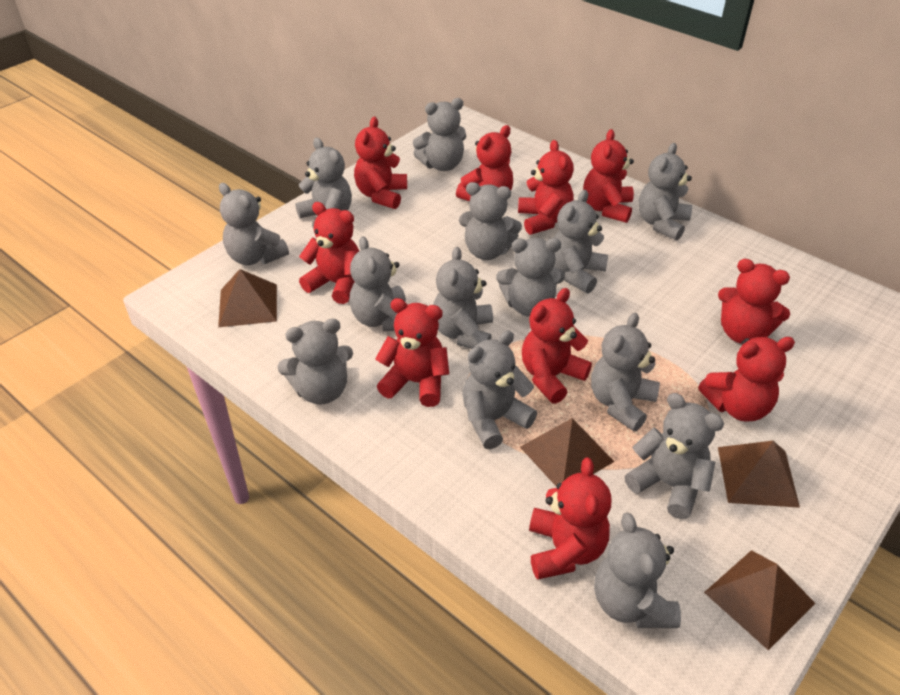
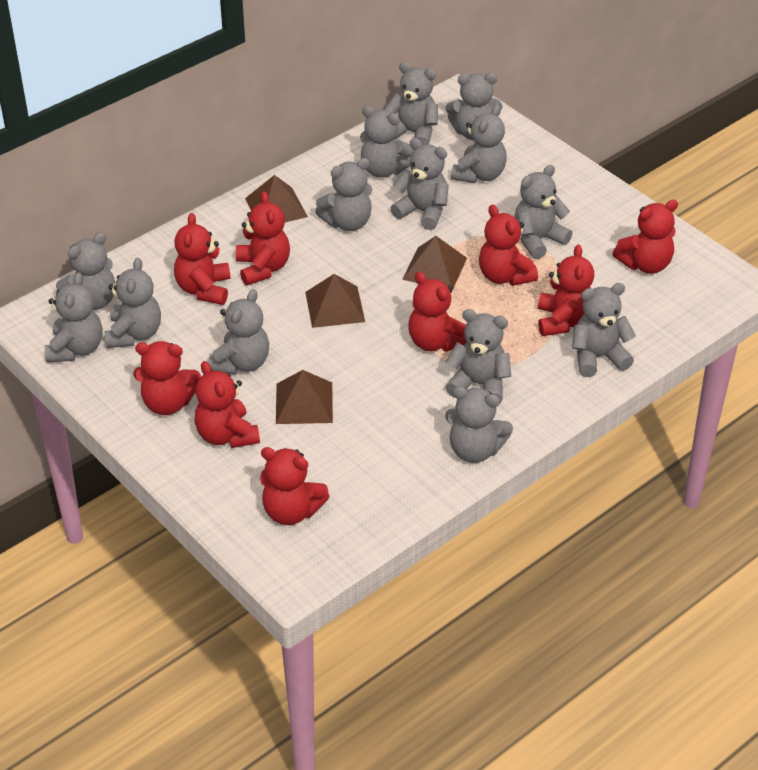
red teddy bear: [299,202,359,304] [354,117,407,209] [375,298,449,407] [456,125,513,201] [518,140,574,235] [522,288,592,404] [529,457,611,580] [583,129,634,223] [698,337,795,422] [718,259,790,344] = 10 -> [134,341,201,415] [174,213,231,305] [195,361,260,448] [236,191,290,286] [260,447,330,525] [408,272,466,352] [479,205,538,286] [538,245,594,336] [612,199,678,274] = 9

